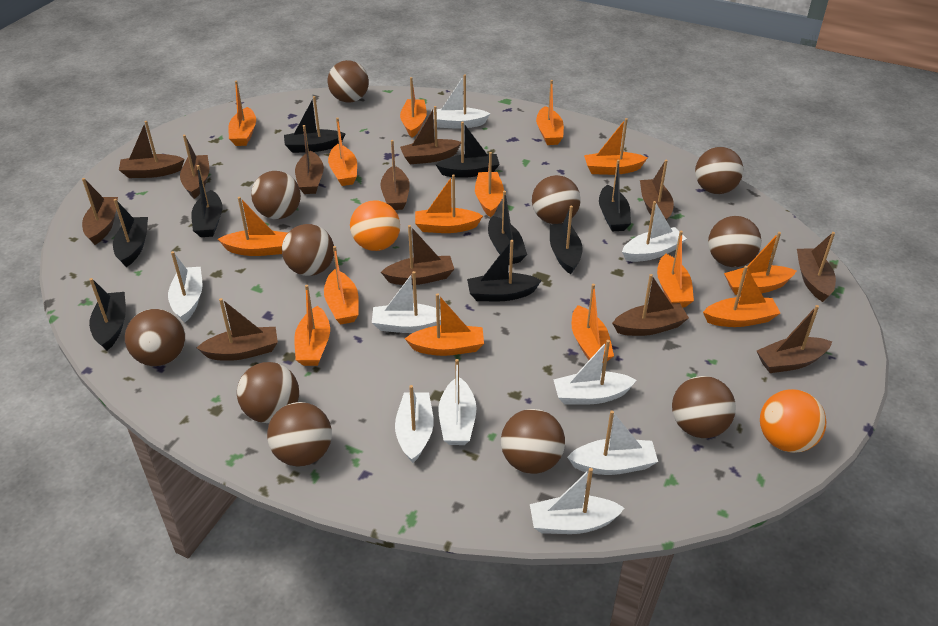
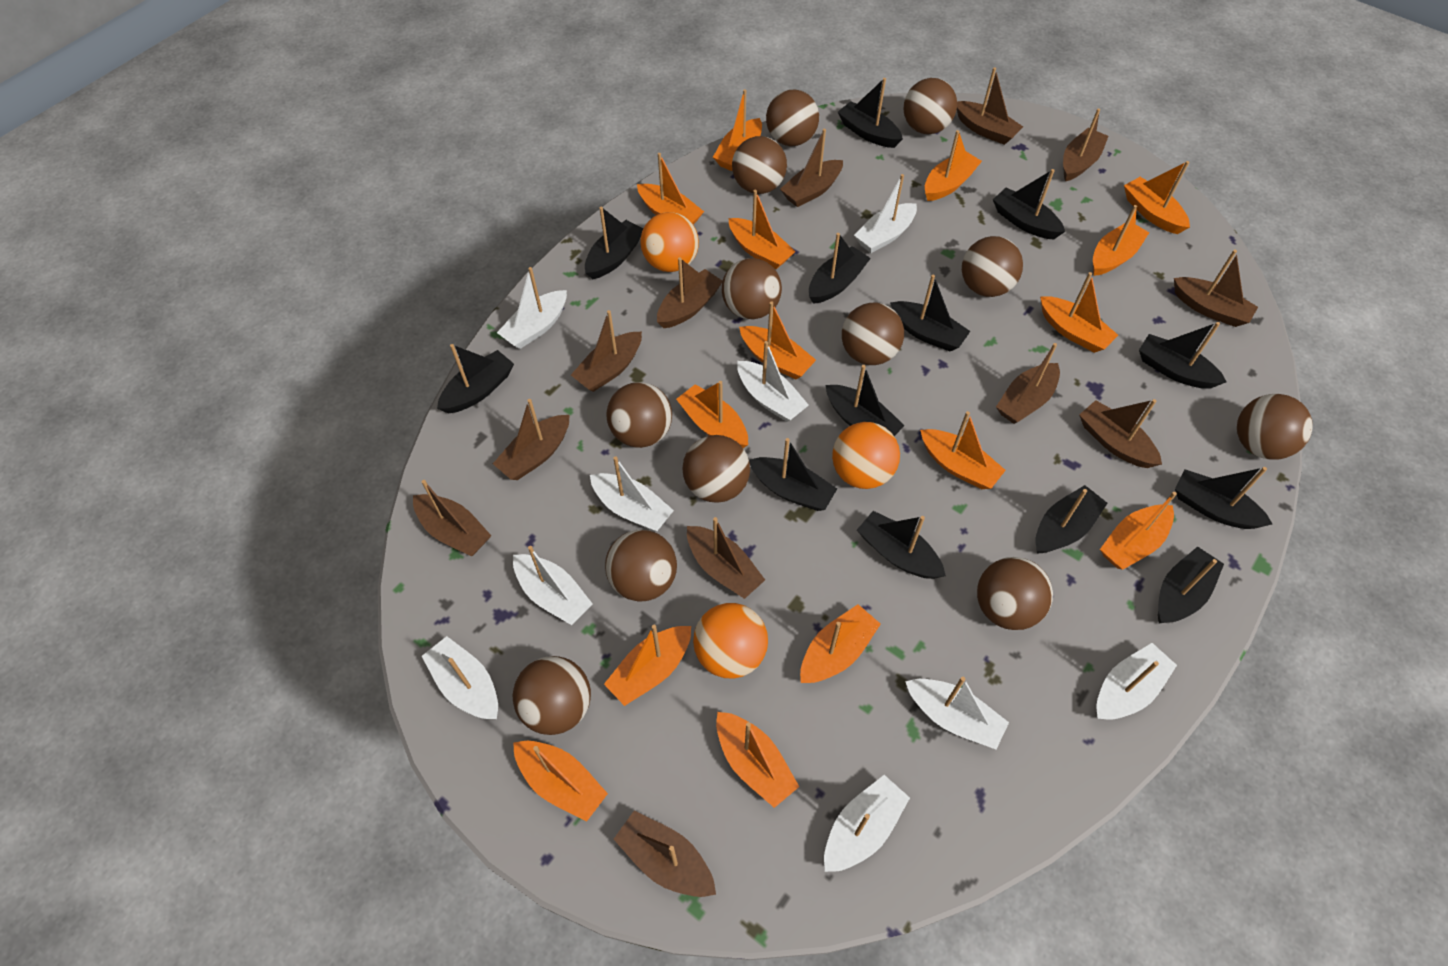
black boat: [89,278,126,350] [113,199,148,267] [191,165,223,237] [284,96,345,153] [436,121,500,178] [467,240,542,301] [488,191,527,264] [550,206,583,274] [599,160,631,231] = 9 -> [437,344,514,414] [585,206,643,279] [749,438,837,511] [809,233,871,304] [826,365,905,436] [838,78,903,148] [857,511,946,579] [890,275,970,351] [993,169,1065,239] [1035,485,1107,554] [1139,322,1227,389] [1158,546,1224,624] [1175,467,1272,529] = 13
brown ball: [125,309,185,366] [237,362,299,423] [251,171,301,219] [267,402,332,467] [282,224,334,276] [328,60,369,103] [501,409,565,474] [532,175,581,224] [672,376,736,438] [695,147,743,194] [708,216,762,267] = 11 -> [513,656,591,735] [605,530,677,602] [606,382,672,448] [682,435,750,503] [722,258,782,320] [732,136,787,194] [766,90,819,146] [842,303,904,365] [903,78,957,134] [962,236,1023,297] [977,557,1053,630] [1237,394,1313,460] = 12
orange ball: [350,200,400,251] [760,389,826,453] = 2 -> [640,212,699,272] [693,603,768,678] [832,422,900,489] = 3

